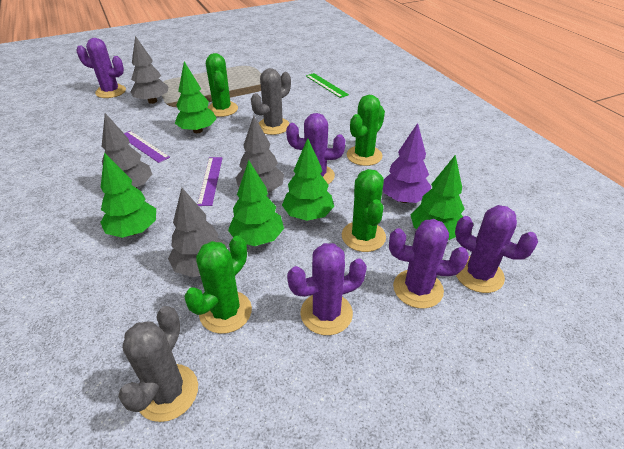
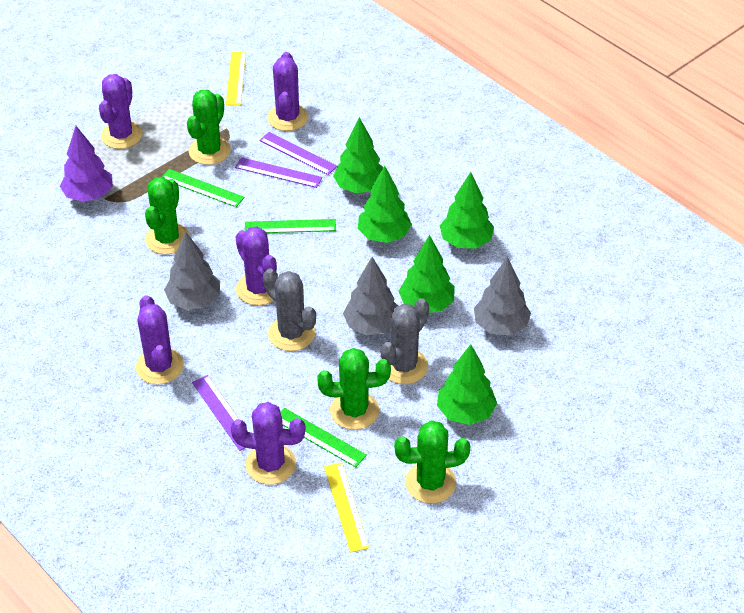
green ruler: [306,73,349,98] = 1 -> [162,169,244,207] [245,219,336,233] [281,408,367,467] = 3
grey tree: [102,113,152,188] [130,36,169,104] [168,188,227,277] [235,116,284,192] = 4 -> [164,231,220,310] [343,257,398,335] [474,257,531,336] = 3
purple ruler: [124,131,170,163] [197,157,223,206] = 2 -> [192,375,248,451] [235,157,322,188] [259,132,337,175] = 3
yellow ruler: none = 0 -> [226,52,246,105] [324,462,369,553] = 2

